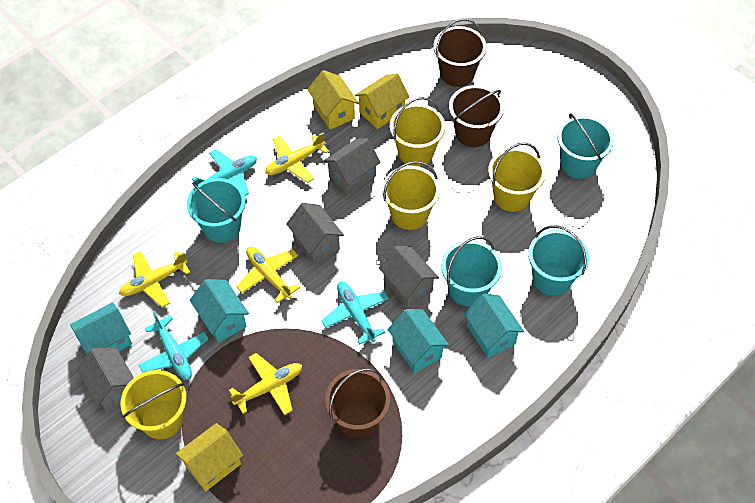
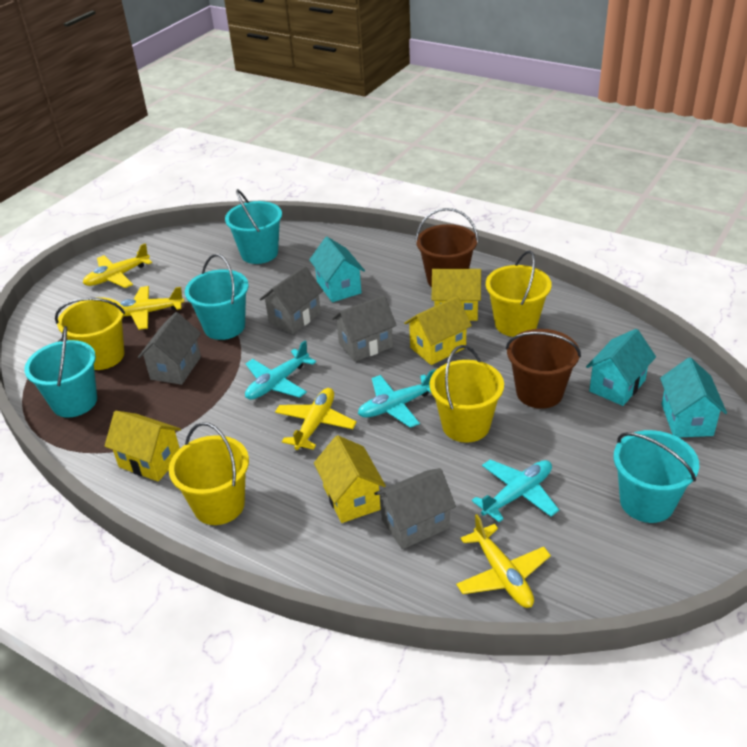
brown bucket: [325,368,390,438] [433,19,487,87] [449,85,504,147] = 3 -> [415,208,478,287] [506,329,581,409] = 2
turquoise house: [70,302,132,355] [190,279,249,343] [387,309,449,373] [464,294,524,358] = 4 -> [309,237,365,302] [586,329,656,406] [660,357,727,438] = 3
yellow house: [176,423,243,491] [307,70,359,129] [355,73,409,129] = 3 -> [105,411,181,481] [314,435,386,523] [404,296,472,365] [432,269,481,321] = 4

